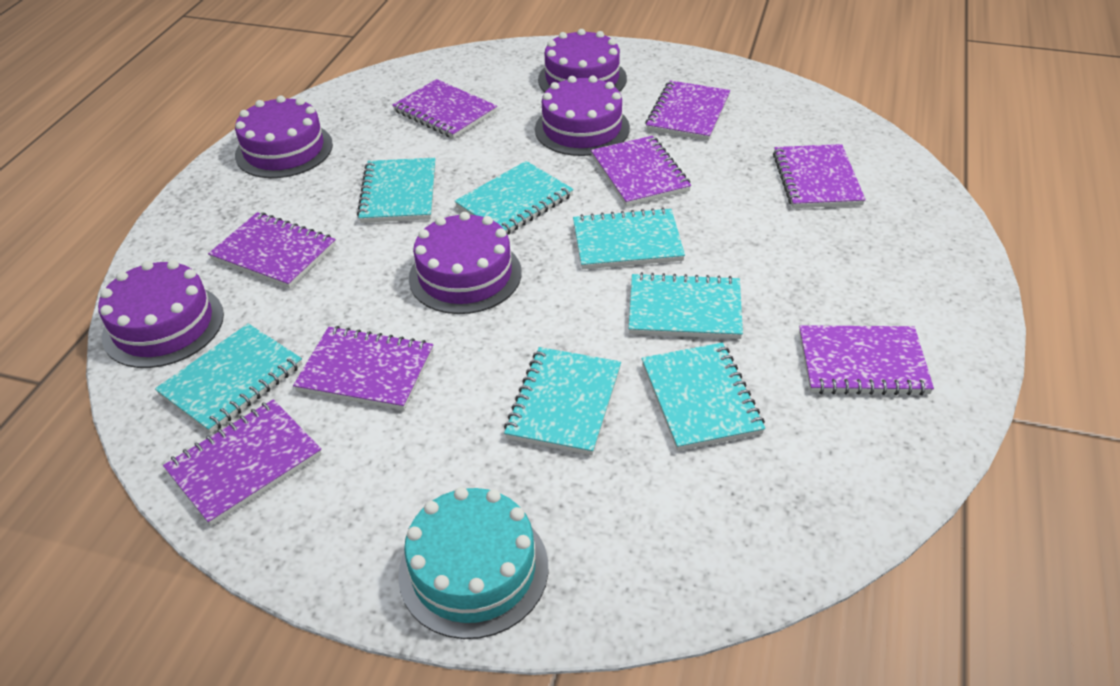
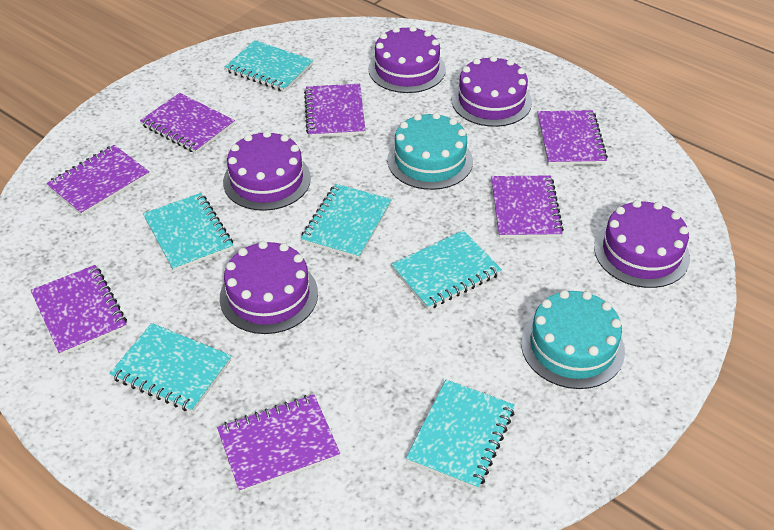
purple notebook: [163,399,322,526] [208,212,336,288] [293,326,433,410] [392,79,497,139] [591,136,691,206] [645,81,730,141] [773,144,866,208] [799,325,934,395] = 8 -> [31,265,127,356] [46,145,150,216] [140,93,235,154] [217,394,340,493] [304,84,365,138] [491,175,564,238] [537,110,608,165] = 7
turquoise cake: [398,487,548,639] = 1 -> [387,112,473,190] [521,290,625,389] = 2
turquoise notebook: [155,324,302,434] [357,158,435,223] [455,161,574,235] [504,347,621,455] [573,208,685,269] [629,272,743,339] [642,343,765,451] = 7 -> [109,323,232,413] [143,193,233,272] [225,40,314,92] [301,184,392,259] [391,230,502,310] [406,380,515,490] = 6

